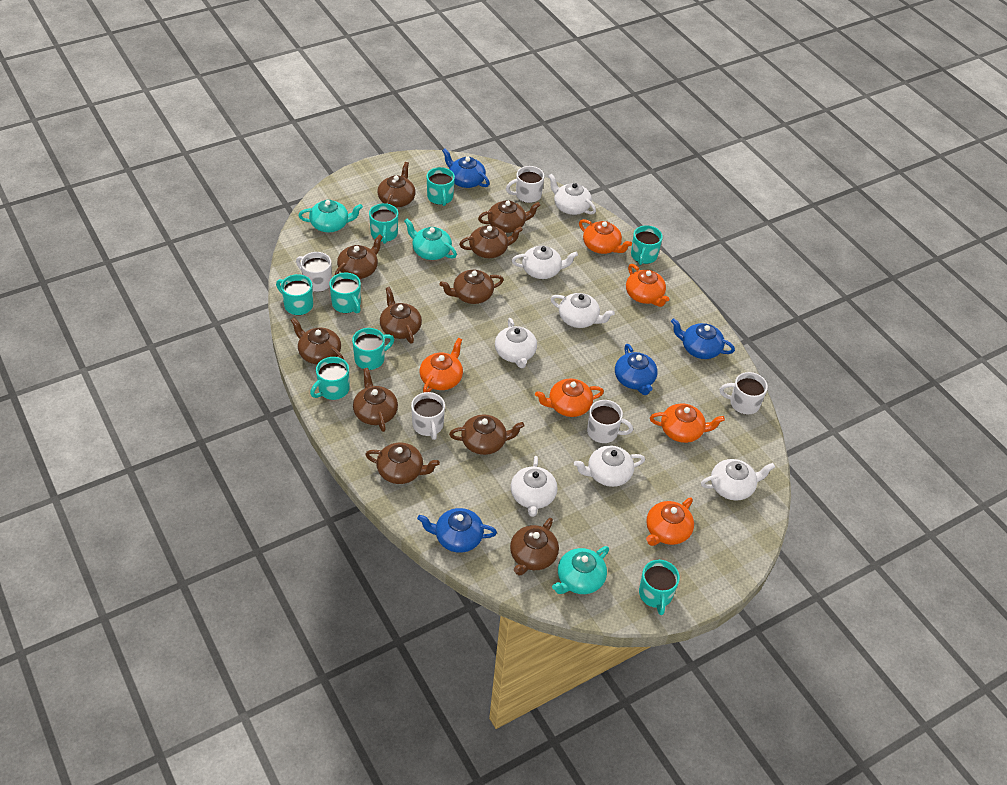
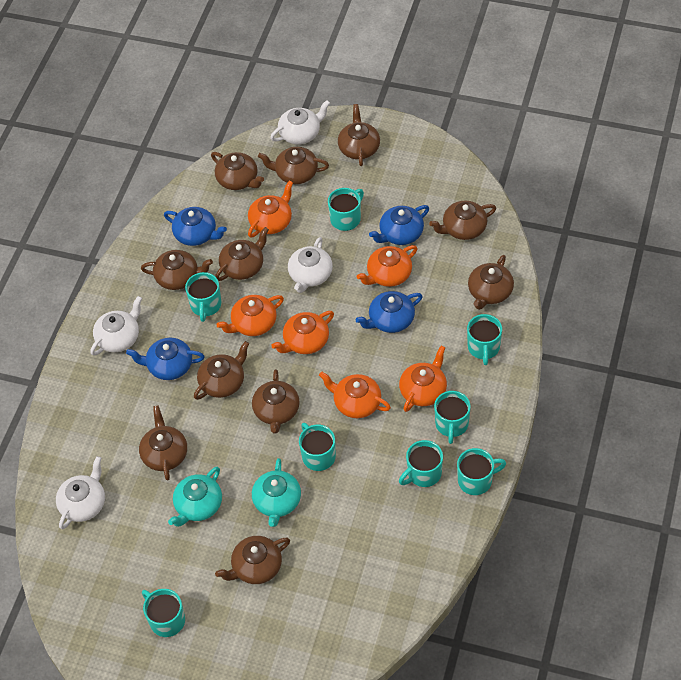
turquoise teapot: [298,200,363,232] [404,219,457,260] [552,546,609,594] = 3 -> [168,467,222,527] [252,458,301,527] = 2
white mug: [296,252,332,292] [411,392,445,440] [506,166,544,203] [587,400,633,443] [720,372,768,415] = 5 -> none = 0
white teapot: [495,318,537,368] [511,456,558,517] [512,246,578,279] [548,174,596,215] [551,293,615,328] [574,445,645,487] [701,459,775,501] = 7 -> [56,456,105,530] [90,296,142,356] [270,100,330,144] [288,237,333,293] = 4

